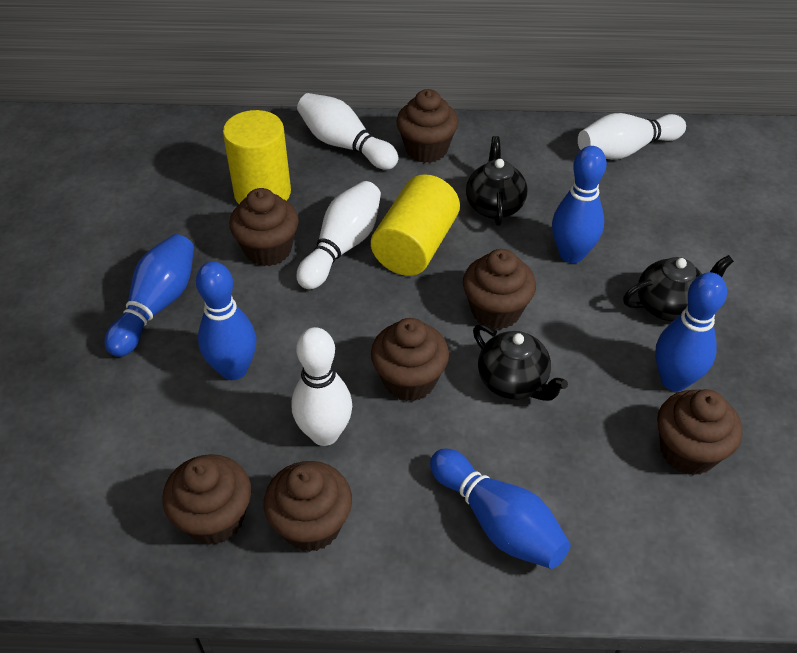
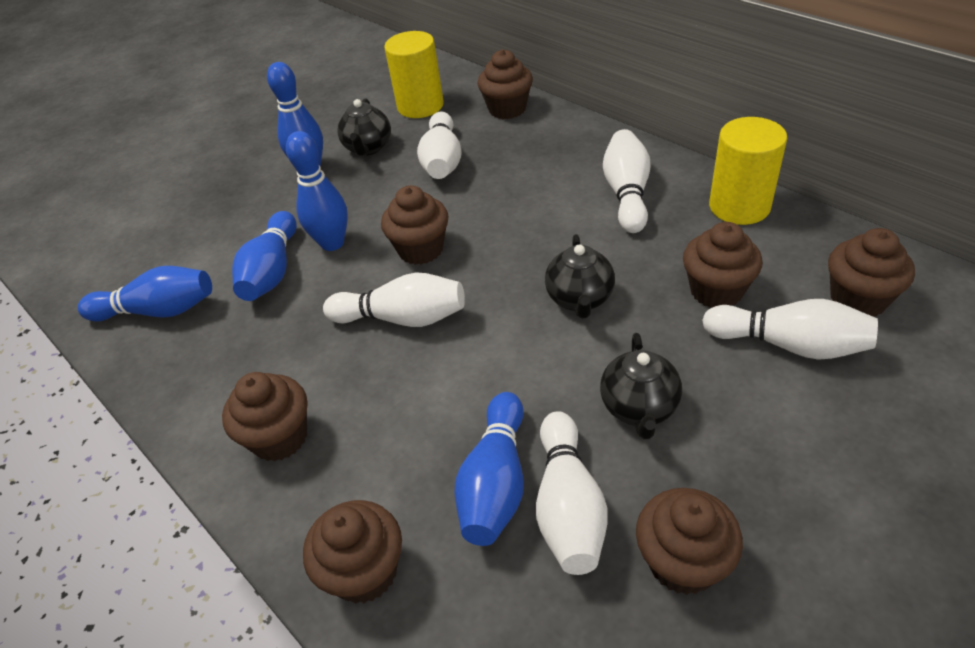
white bowling pin: [292,327,352,446] [297,93,398,170] [297,181,381,289] [578,113,686,160] = 4 -> [323,273,465,327] [417,111,462,179] [536,411,607,575] [603,129,651,233] [702,299,878,360] = 5

